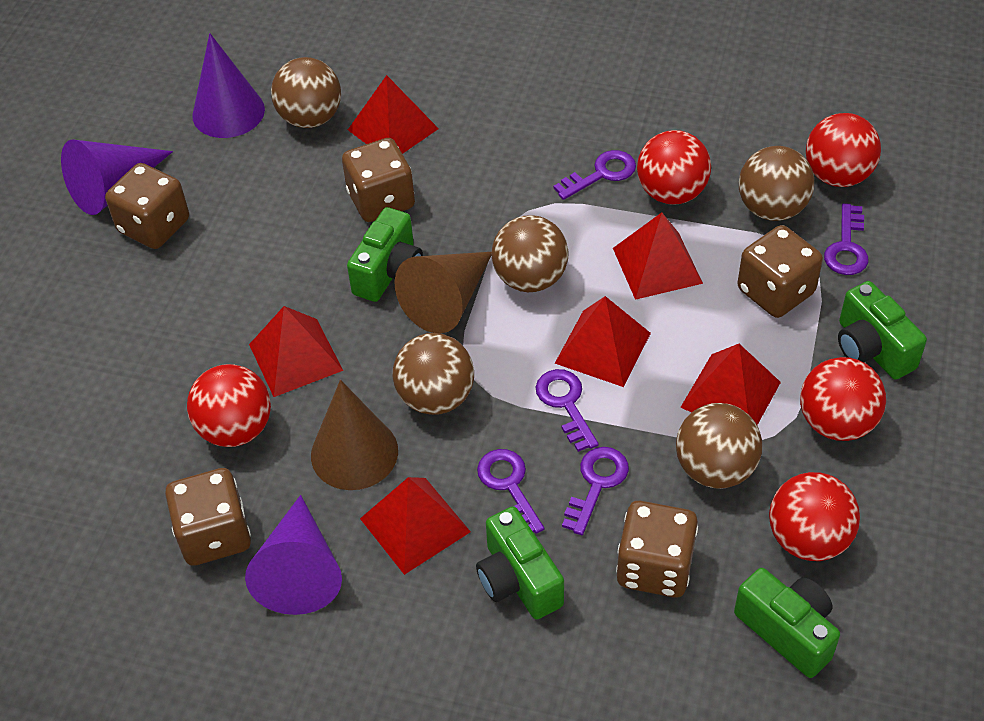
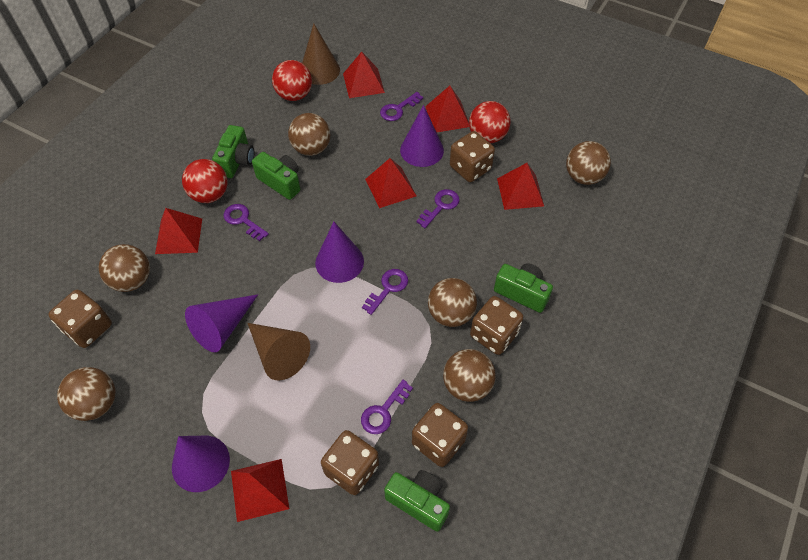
brown ball: [271,57,341,128] [392,333,474,415] [491,215,568,292] [676,403,762,489] [739,146,814,221] = 5 -> [57,367,115,421] [99,244,150,292] [288,113,330,156] [428,278,477,327] [443,349,496,402] [566,141,611,185] = 6
purple cone: [61,139,173,215] [192,33,265,138] [245,495,342,615] = 3 -> [172,436,230,492] [185,294,258,352] [315,222,364,283] [400,105,444,167] = 4
red ball: [187,364,271,447] [637,130,711,205] [769,472,860,561] [800,357,886,441] [806,113,881,187] = 5 -> [182,159,228,203] [272,60,312,101] [469,101,510,143] = 3

